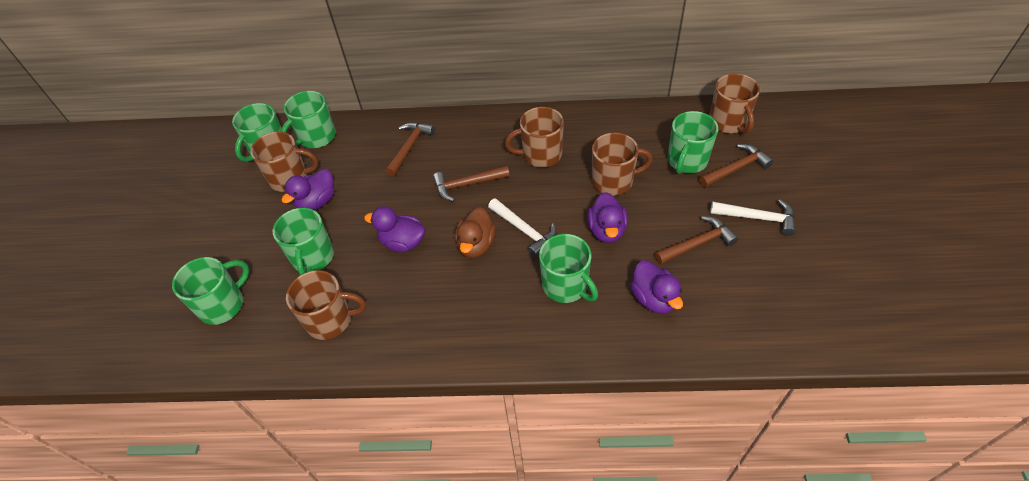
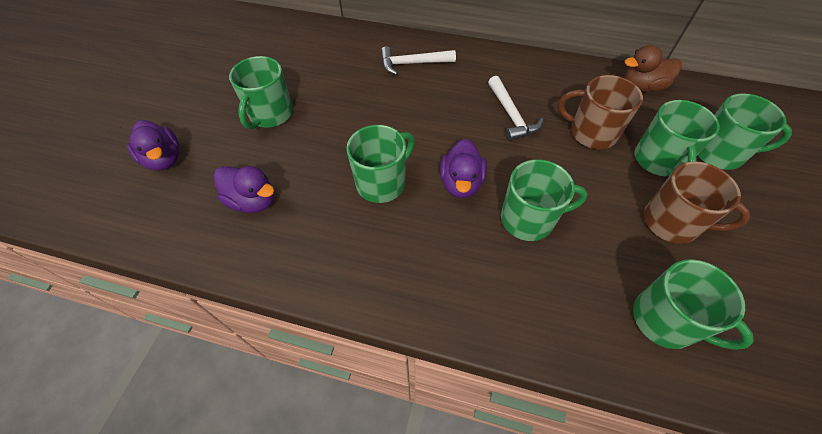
brown hammer: [385,122,435,176] [433,165,510,202] [655,216,738,265] [699,144,774,188] = 4 -> none = 0
brown mug: [250,132,319,192] [286,270,366,340] [505,107,564,167] [592,133,653,195] [709,74,760,134] = 5 -> [558,75,643,149] [644,161,750,244] = 2
purple duck: [281,169,334,210] [364,206,425,252] [587,192,628,243] [630,260,683,314] = 4 -> [127,120,179,170] [214,166,274,213] [440,139,487,198] = 3

